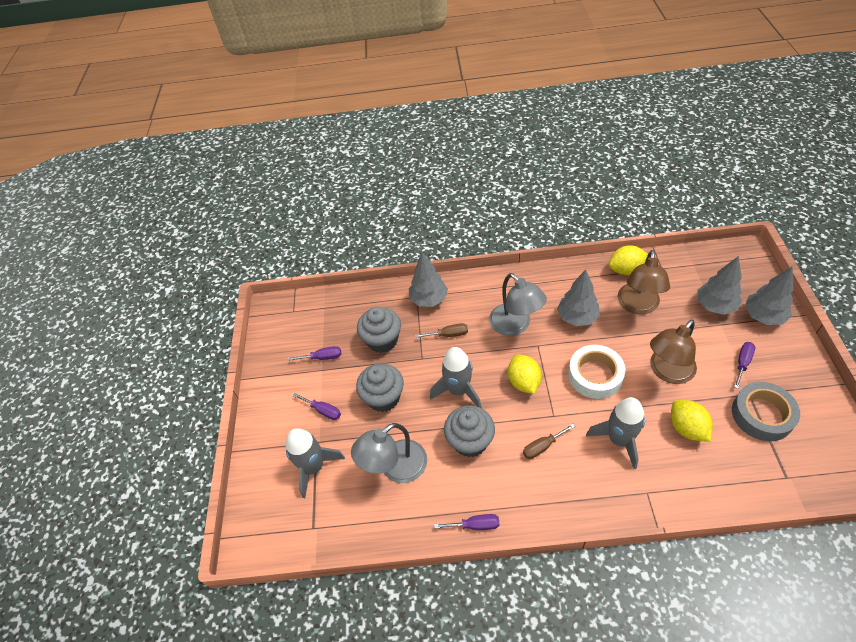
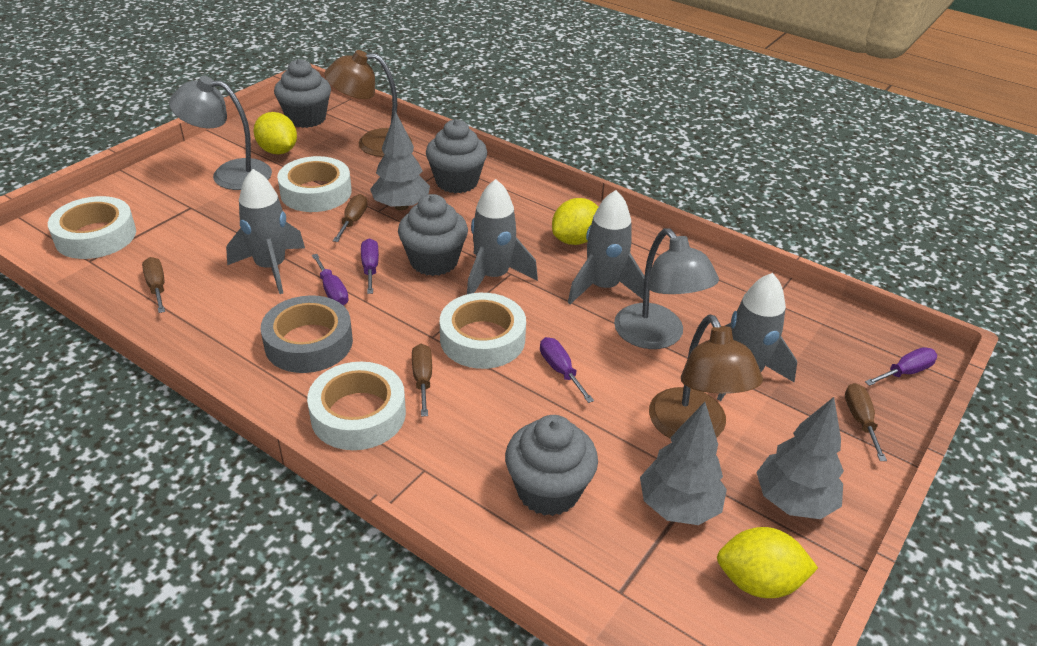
brown screwdriver: [415,323,468,338] [523,424,575,459] = 2 -> [142,257,165,313] [333,194,367,242] [412,344,432,417] [845,383,887,461] = 4
grey cupcake: [356,363,404,412] [357,307,401,353] [444,405,495,457] = 3 -> [274,59,331,128] [398,194,468,276] [426,119,487,193] [505,415,598,516] = 4
grey rocket: [286,428,345,498] [430,347,482,408] [586,397,645,469] = 3 -> [226,169,305,294] [467,179,538,294] [568,190,645,304] [717,273,797,401] = 4
grey tree: [409,252,448,307] [557,270,600,326] [697,256,742,315] [745,266,794,325] = 4 -> [370,111,430,211] [640,402,727,525] [756,397,844,519] = 3
white tape: [568,345,625,399] = 1 -> [48,196,136,259] [277,156,352,212] [307,362,406,450] [440,293,526,369] = 4

